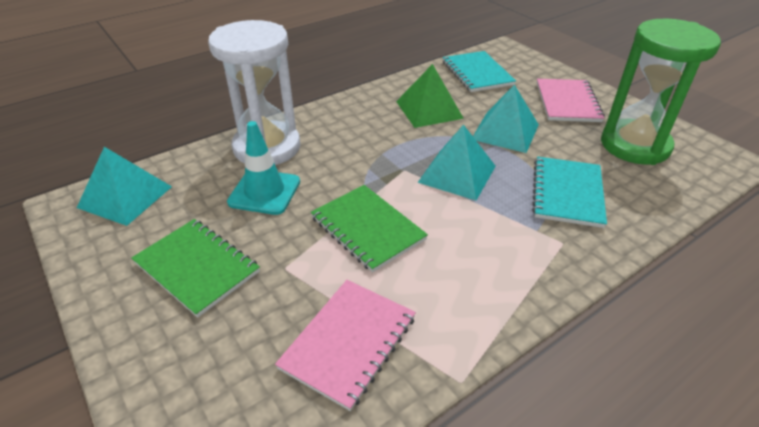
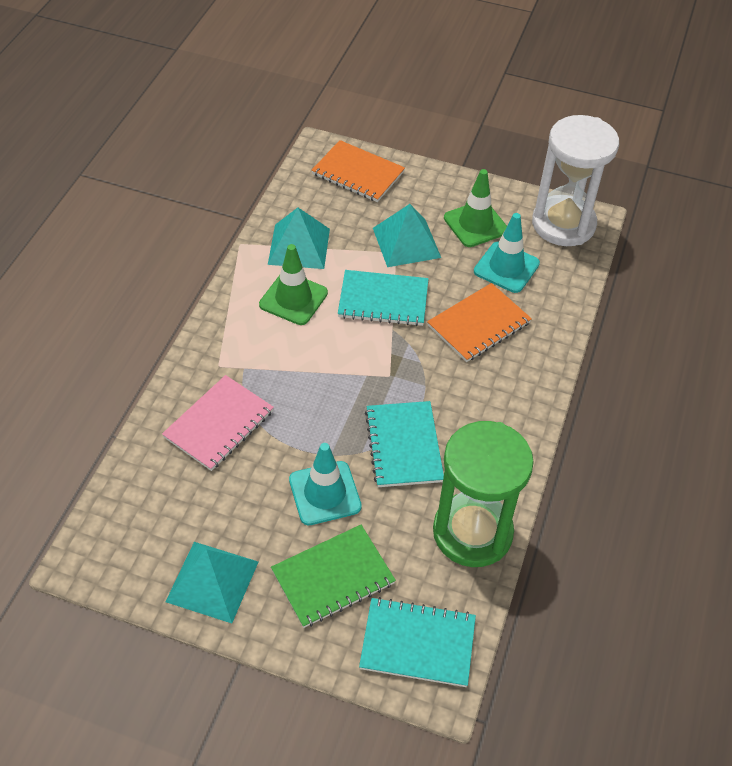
green notebook: [131,219,260,318] [311,185,428,273] = 2 -> [271,525,396,628] = 1
green pyramid: [396,64,464,128] = 1 -> none = 0
green traffic cone: none = 0 -> [259,244,328,325] [444,169,507,247] = 2
orange notebook: none = 0 -> [311,140,405,202] [427,283,532,362] = 2
pink notebook: [275,280,416,411] [537,79,605,122] = 2 -> [162,375,274,471] = 1
turquoise notebook: [443,51,516,92] [532,157,607,228] = 2 -> [338,270,429,326] [359,597,476,687] [365,401,444,487] = 3
turquoise traffic cone: [227,121,300,215] = 1 -> [289,443,362,525] [474,213,540,293] = 2

